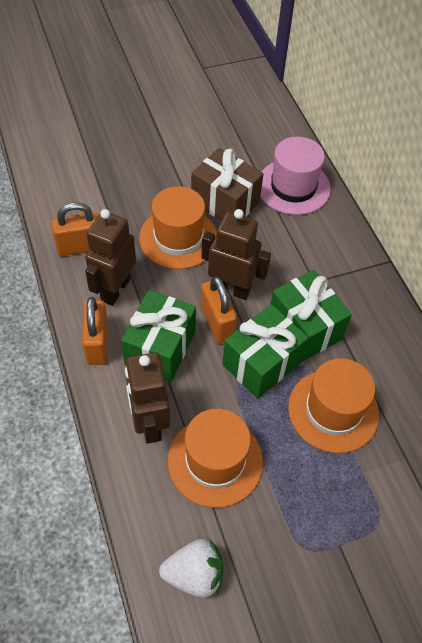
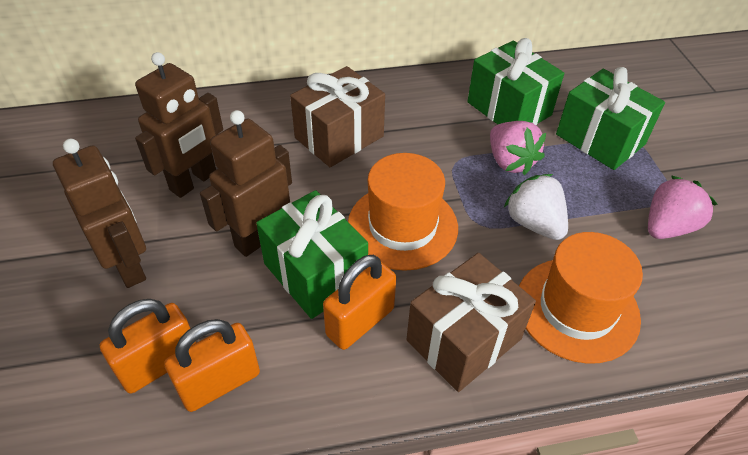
brown gift: [191,148,263,221] = 1 -> [290,66,385,167] [406,253,536,392] = 2
orange hat: [139,186,217,269] [168,409,263,508] [288,358,379,453] = 3 -> [348,153,458,271] [519,232,643,364] = 2
pink hat: [260,136,331,215] = 1 -> none = 0
pink strawberry: none = 0 -> [490,121,546,175] [648,175,717,239] = 2

